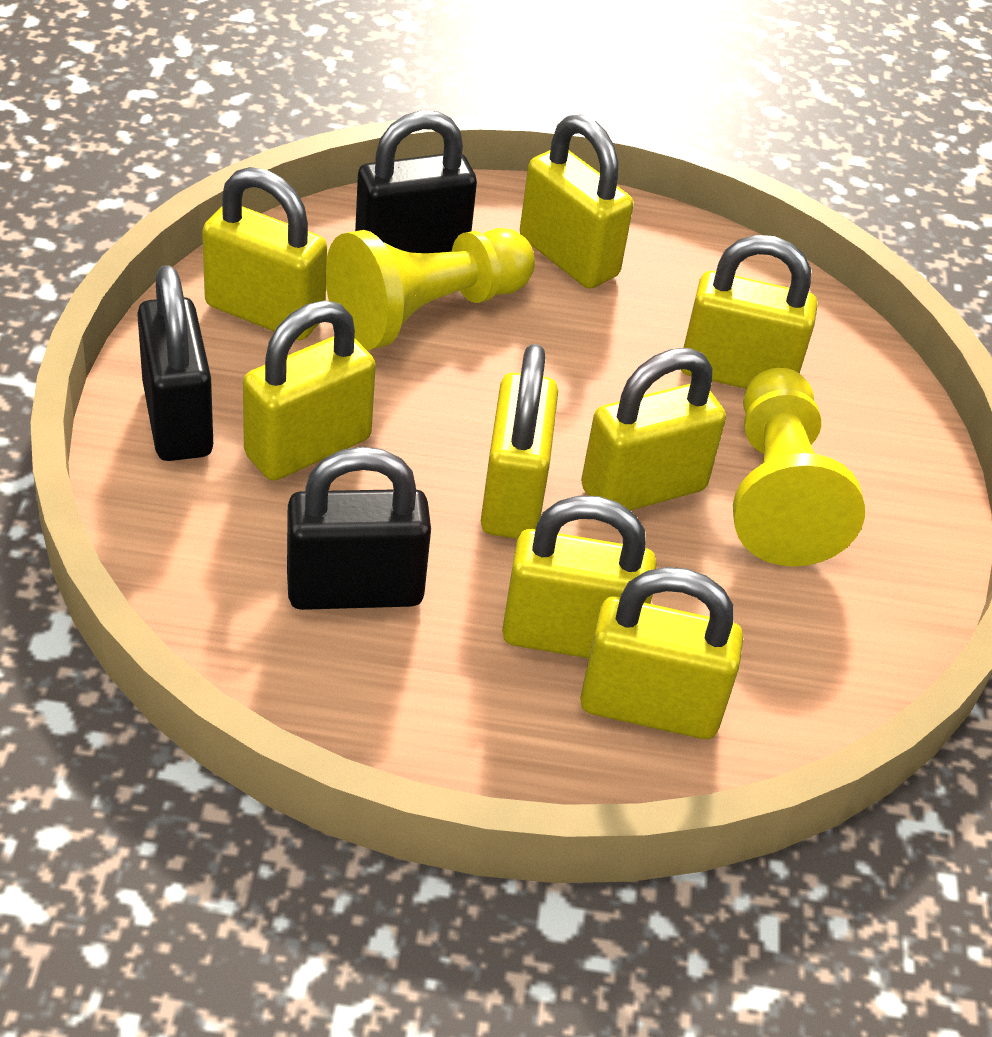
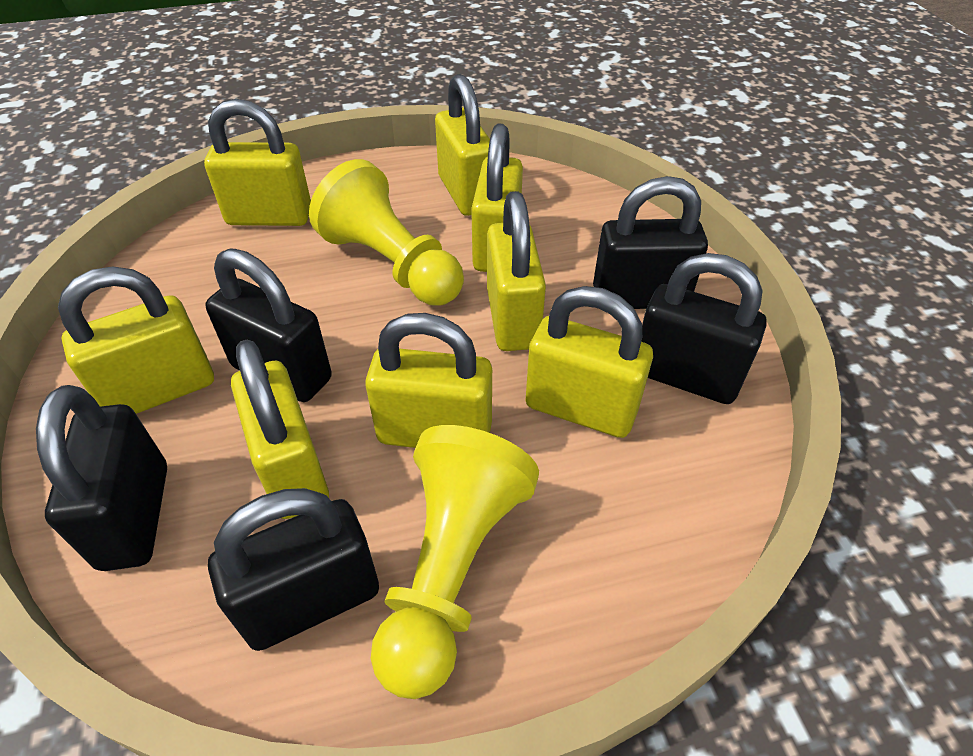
black padlock: [137,265,213,461] [287,447,431,610] [355,110,477,253] = 3 -> [36,385,167,571] [205,249,332,402] [208,488,379,651] [593,176,708,309] [641,253,767,404] = 5

